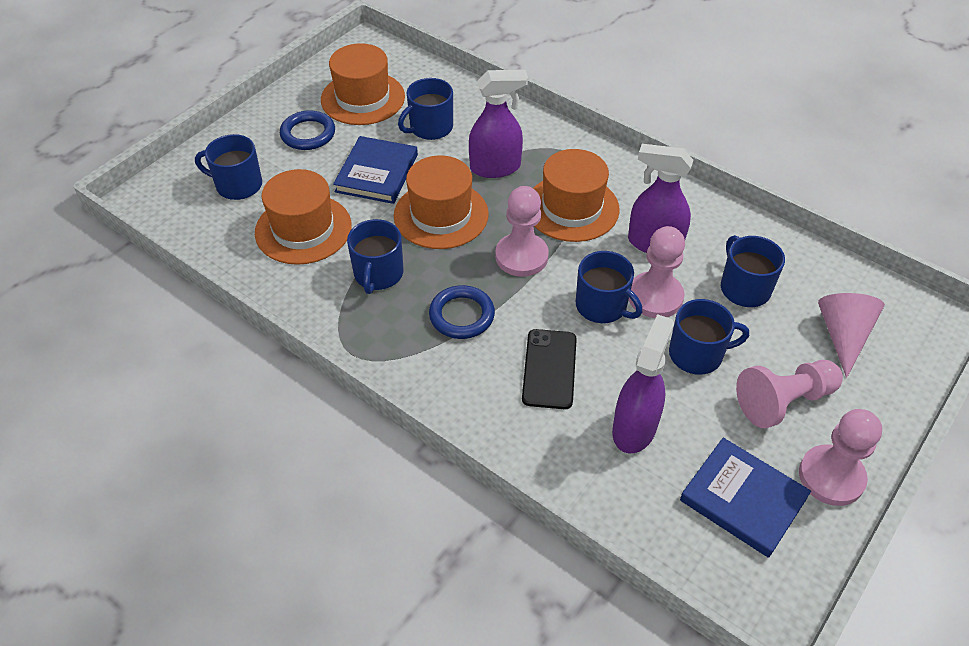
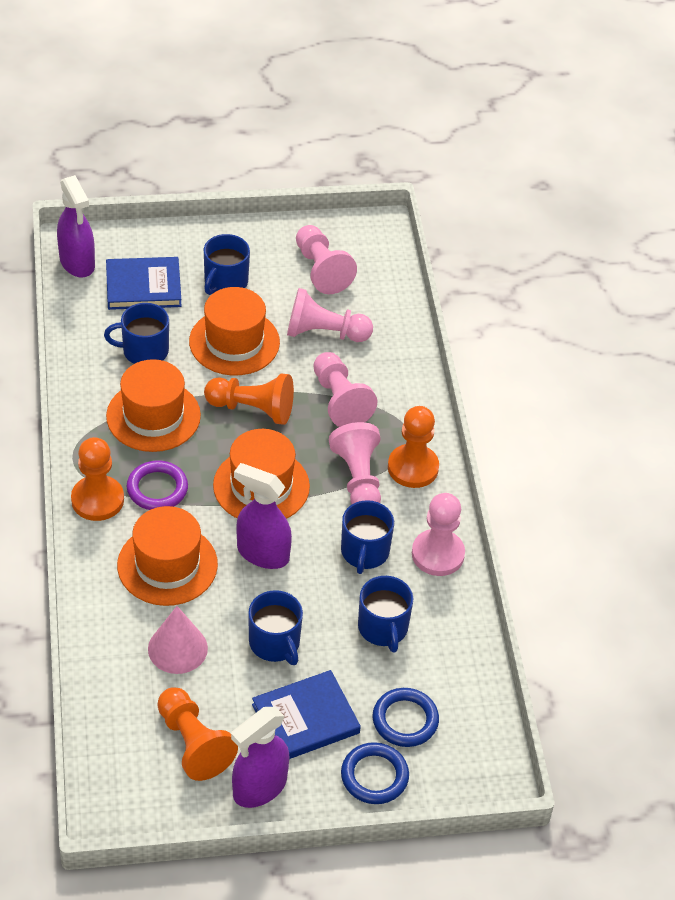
black phone: [522,329,577,409] = 1 -> none = 0
blue mug: [195,134,262,200] [347,219,404,294] [398,78,453,140] [576,251,642,323] [669,299,749,375] [721,235,785,307] = 6 -> [104,303,169,364] [204,234,250,295] [248,590,303,665] [341,500,394,574] [358,576,414,653] = 5
orange pawn: none = 0 -> [71,437,124,521] [157,687,238,781] [204,373,294,425] [388,406,439,488] = 4
pink pawn: [495,186,549,277] [629,226,685,318] [736,360,843,428] [799,409,882,506] = 4 -> [287,288,373,342] [296,225,357,294] [313,352,377,427] [329,422,381,504] [412,493,465,576] = 5
purple ring: none = 0 -> [127,460,188,510] = 1

